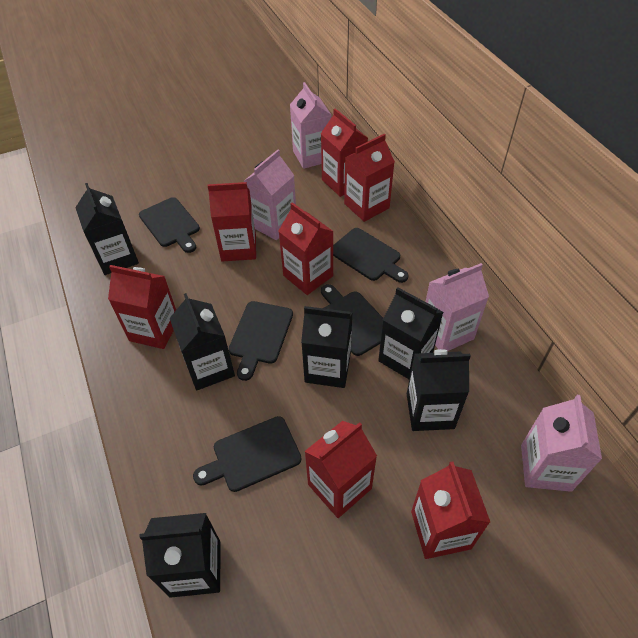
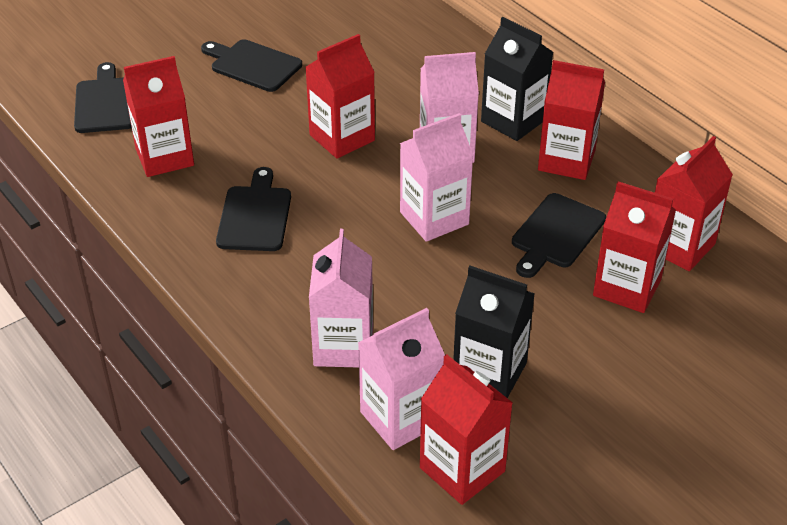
black carton: [75,183,139,275] [139,513,221,598] [170,293,235,390] [301,306,352,388] [378,287,443,379] [407,349,471,431] = 6 -> [453,266,535,398] [481,17,554,141] = 2
black cutting board: [139,197,200,253] [193,416,302,492] [229,301,293,381] [321,284,383,356] [333,228,409,283] = 5 -> [74,62,132,133] [201,39,302,92] [216,167,291,251] [512,193,606,278] = 4
red carton: [108,265,176,349] [208,182,256,262] [279,202,334,295] [304,421,377,518] [321,108,368,197] [344,134,395,222] [411,461,490,559] = 7 -> [123,56,194,177] [305,34,375,159] [420,354,513,505] [538,60,605,180] [593,181,676,313] [655,136,733,271] = 6

